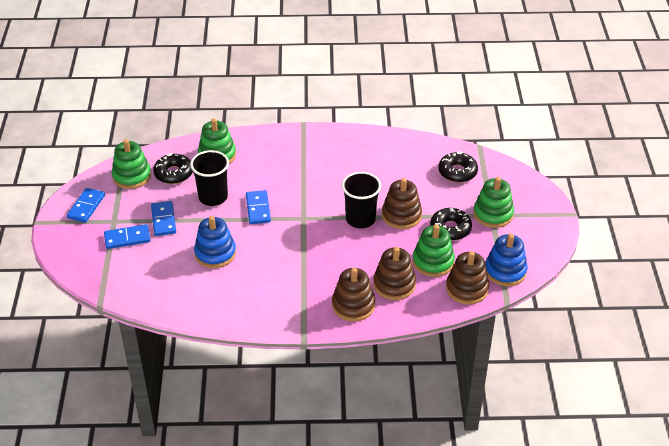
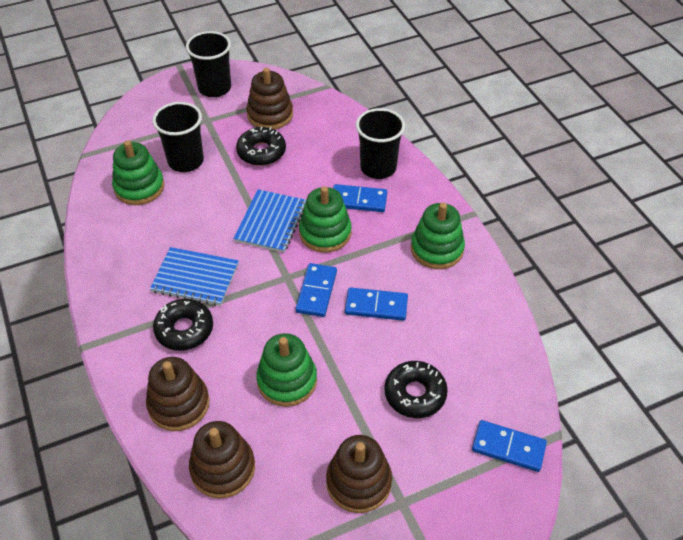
black cup: [190,150,229,206] [342,172,381,228] = 2 -> [153,102,204,172] [186,31,231,97] [356,108,405,179] = 3
blue notebook: none = 0 -> [150,247,239,306] [233,189,306,253] = 2
blue stacking toy: [194,216,236,268] [485,234,528,286] = 2 -> none = 0

